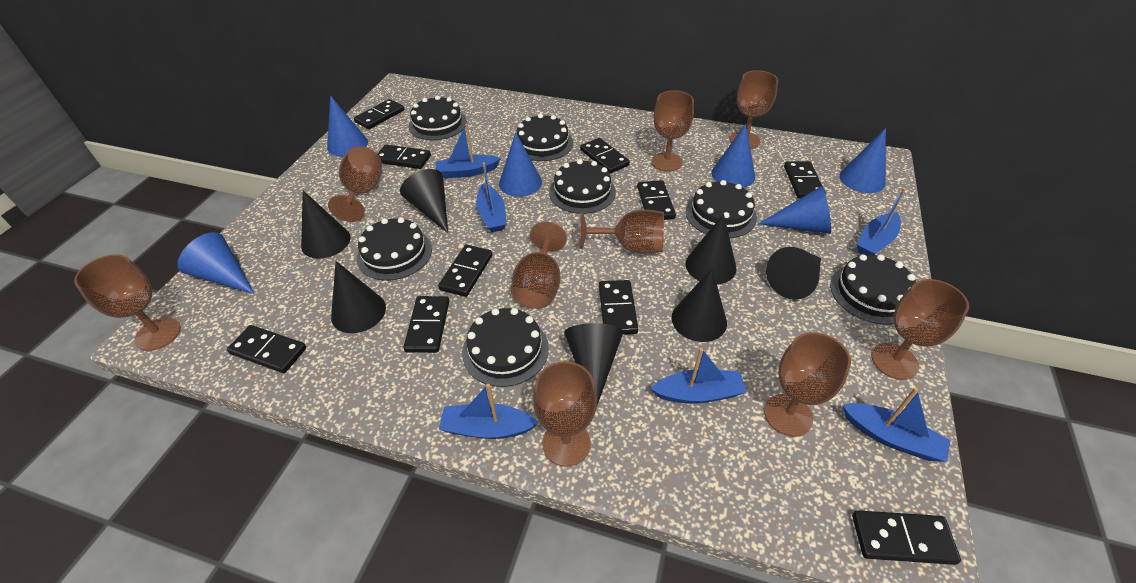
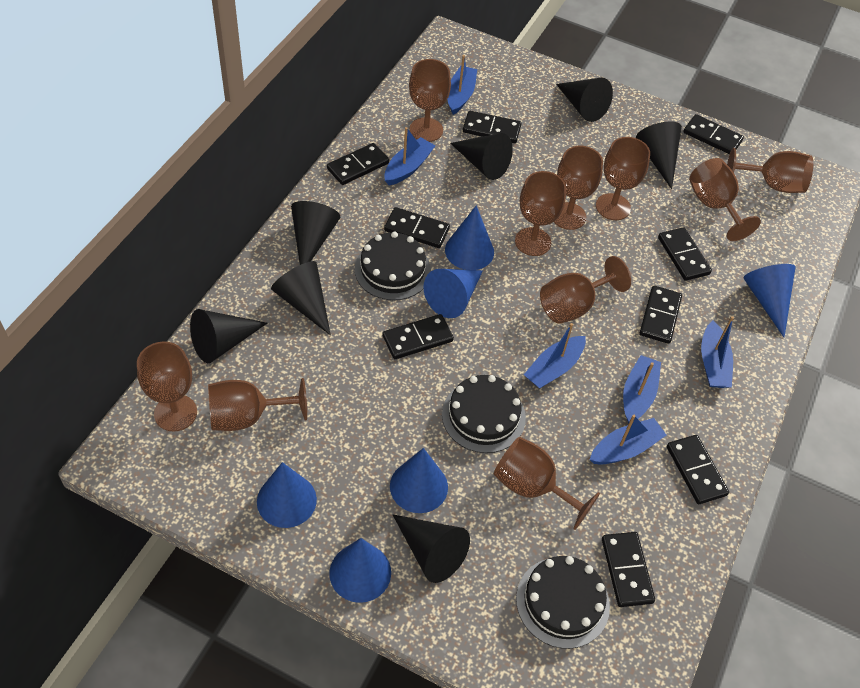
black cake: [357,217,432,281] [409,96,467,140] [462,308,549,387] [517,114,573,161] [549,159,616,214] [686,180,757,238] [830,254,916,325] = 7 -> [354,231,431,300] [442,375,526,453] [516,556,610,649] = 3
black domino: [227,325,306,373] [354,99,404,129] [377,144,431,169] [403,296,449,353] [438,245,492,297] [580,138,630,174] [599,280,638,335] [637,180,676,220] [784,161,826,198] [852,510,961,565] = 10 -> [327,143,389,185] [383,314,454,359] [384,207,450,248] [463,111,522,143] [602,532,655,607] [640,286,682,344] [658,227,712,281] [667,435,729,504] [684,114,744,154] = 9
brown goblet: [74,254,181,351] [328,146,382,222] [511,222,567,309] [533,361,597,467] [579,209,664,254] [651,90,694,172] [730,70,778,149] [764,332,851,437] [871,279,969,380] = 9 -> [137,341,197,432] [208,378,307,431] [409,59,451,142] [493,437,600,530] [515,171,566,256] [540,256,631,324] [554,146,603,230] [596,137,650,220] [689,158,761,241] [727,148,813,193] = 10

